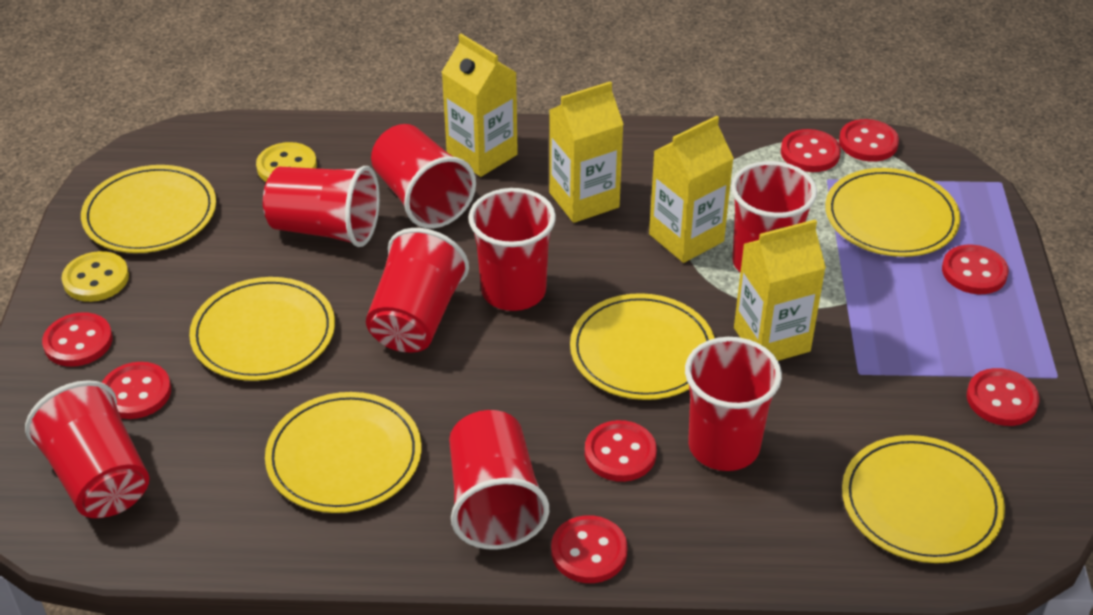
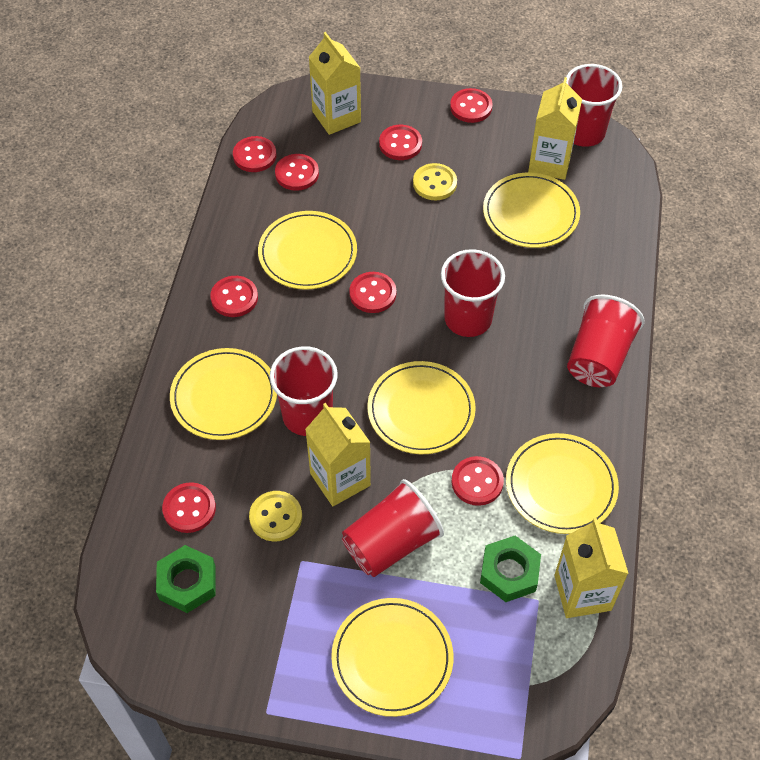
green nut: none = 0 -> [156,545,216,613] [480,536,541,602] = 2
red cup: [25,380,149,518] [263,166,380,247] [366,228,469,353] [371,124,476,229] [449,410,549,550] [468,188,556,311] [685,337,782,471] [731,161,817,272] = 8 -> [270,346,338,436] [342,479,444,577] [441,249,505,337] [566,64,622,147] [567,295,645,387] = 5

